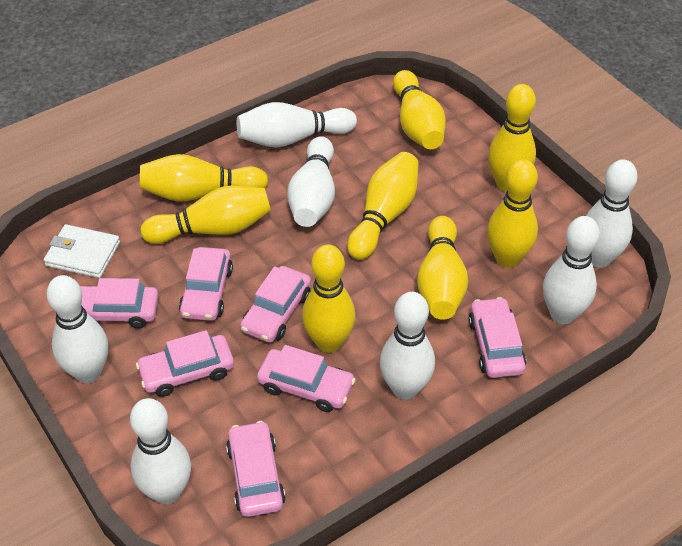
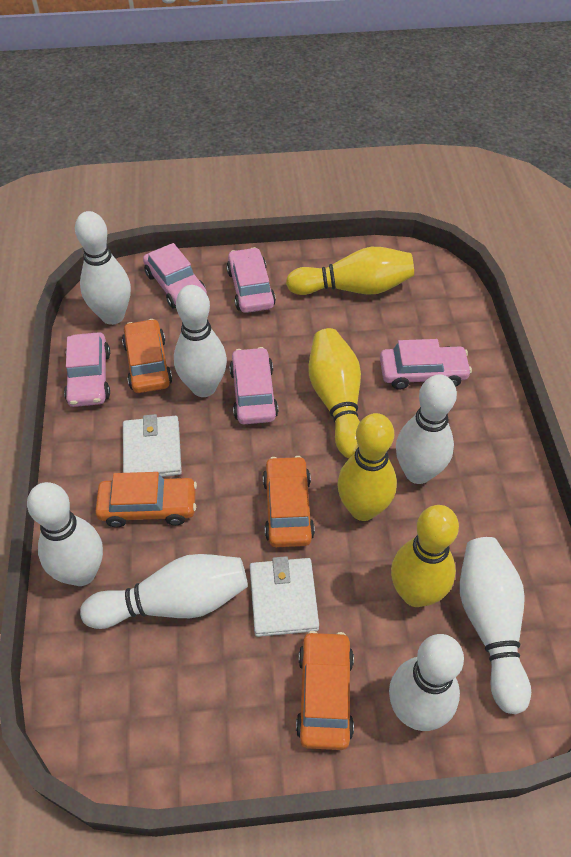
orange car: none = 0 -> [95,472,197,527] [122,319,172,393] [263,456,315,547] [296,631,354,750] = 4
pink car: [80,278,159,329] [136,330,234,397] [179,247,233,321] [226,421,285,517] [240,266,311,343] [257,345,356,412] [468,297,526,378] = 7 -> [64,332,110,407] [143,243,207,308] [227,247,276,313] [229,347,279,424] [380,339,472,390] = 5
white wallet: [44,224,120,278] = 1 -> [123,414,182,477] [250,556,319,637] = 2
yellow bowling pin: [140,154,268,202] [141,185,271,244] [302,244,356,353] [347,152,419,260] [393,70,446,149] [417,216,469,320] [487,159,538,268] [488,84,536,191] = 8 -> [286,247,414,295] [308,328,361,459] [337,413,397,521] [391,505,459,607] = 4

